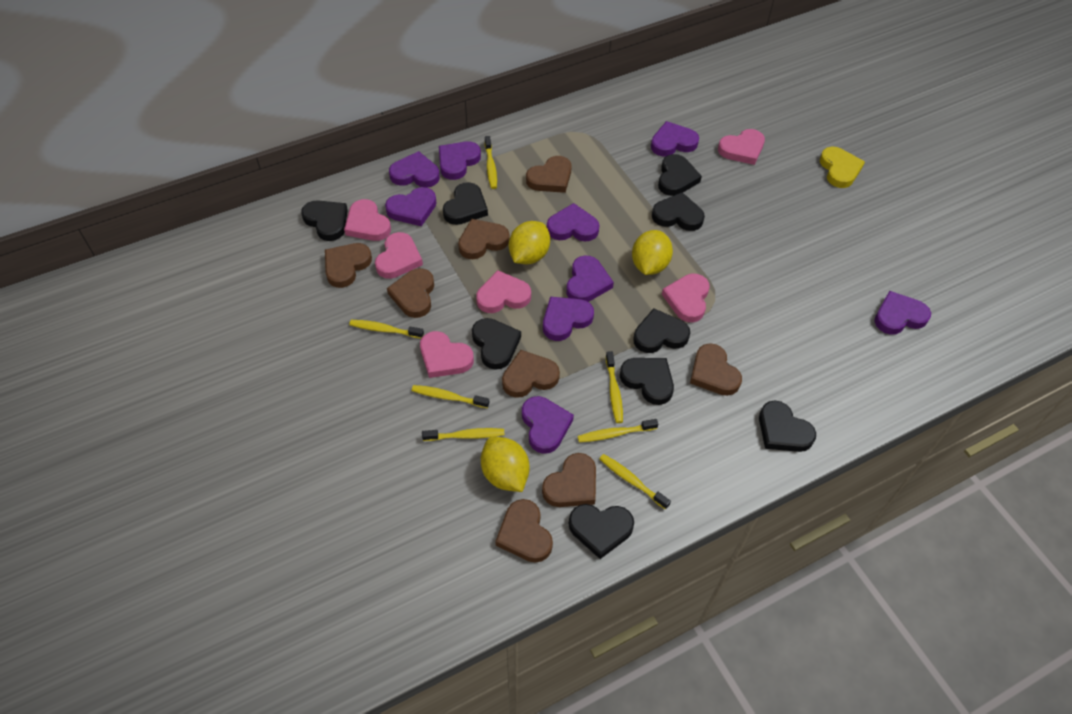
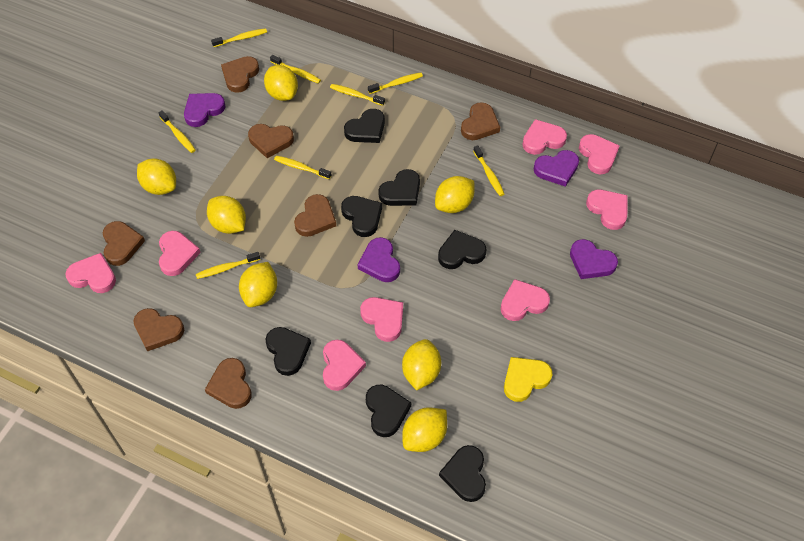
black heart: [301,200,348,241] [443,182,488,225] [472,318,521,370] [569,504,634,559] [620,358,674,405] [633,308,690,353] [652,192,705,231] [658,154,702,196] [759,401,816,452] = 9 -> [265,327,311,376] [341,196,382,237] [344,109,385,143] [366,385,411,437] [378,169,420,206] [438,230,486,269] [439,445,486,502] = 7
brown heart: [325,243,372,288] [387,268,434,318] [458,219,509,259] [495,499,553,563] [502,350,560,398] [526,156,572,193] [542,453,596,507] [690,343,742,396] = 8 -> [103,221,145,266] [134,308,184,351] [205,358,252,409] [221,56,259,93] [248,124,294,158] [294,194,336,237] [461,102,500,140] = 7
pink heart: [344,199,391,241] [375,232,423,279] [420,331,474,378] [476,270,531,313] [662,274,710,322] [718,129,765,165] = 6 -> [65,253,116,293] [159,231,201,276] [323,340,366,391] [360,297,403,342] [501,279,550,321] [522,119,567,155] [579,134,620,174] [586,190,628,230] = 8
purple heart: [385,187,436,226] [389,151,440,187] [439,141,481,180] [522,396,574,454] [543,297,594,341] [547,203,600,242] [566,255,614,302] [651,121,699,156] [874,291,931,335] = 9 -> [184,93,225,127] [358,237,400,282] [534,150,579,187] [570,239,618,279] = 4
yellow lemon: [481,437,530,492] [509,221,550,264] [632,230,673,275] = 3 -> [137,158,176,195] [207,196,246,234] [239,262,277,307] [264,65,298,101] [402,339,441,391] [402,407,447,452] [435,176,474,213] = 7
yellow toothbrush: [349,320,424,339] [412,385,489,408] [422,428,504,441] [485,136,497,189] [577,419,658,442] [599,454,671,510] [606,351,623,423] = 7 -> [158,110,196,153] [196,252,260,279] [211,28,267,47] [270,55,321,84] [274,156,331,179] [330,84,385,106] [368,72,423,94] [473,145,504,196] = 8

